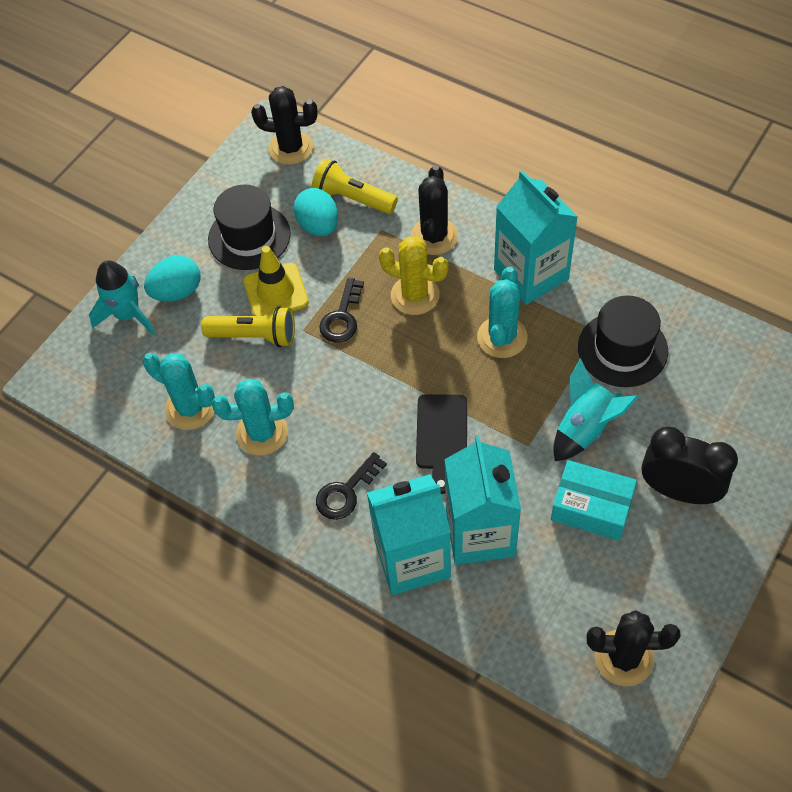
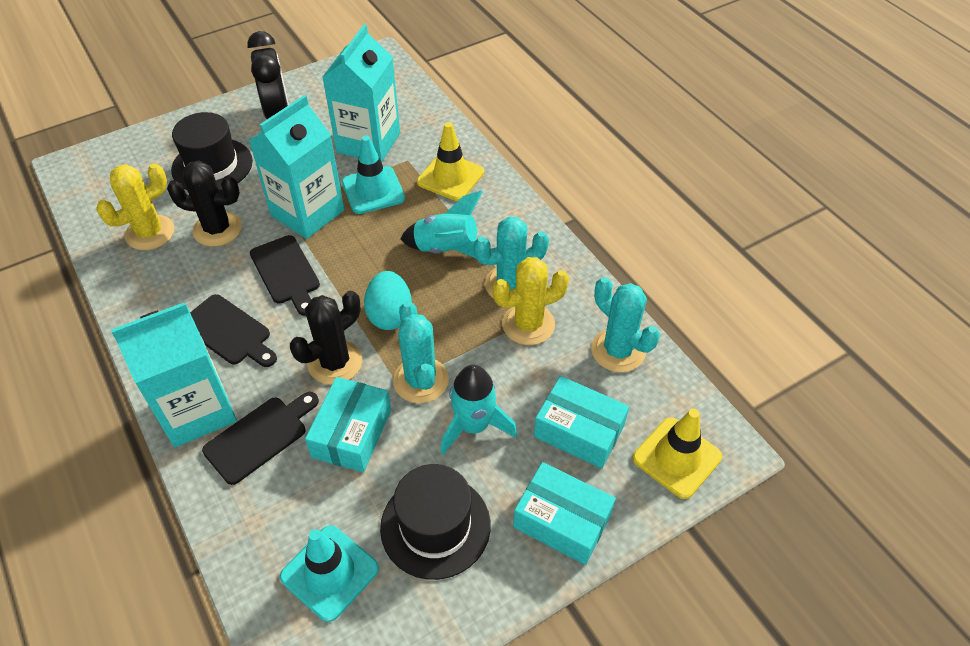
black cactus: [251,86,318,165] [411,165,458,255] [587,610,680,686] = 3 -> [167,161,242,246] [290,291,362,385] = 2
black cutting board: [416,394,467,494] = 1 -> [190,294,277,367] [202,392,319,485] [250,235,320,316] = 3
black key: [316,452,387,520] [319,278,364,342] = 2 -> none = 0
turquoise box: [551,460,637,541] = 1 -> [305,377,391,473] [513,462,616,565] [534,376,629,469] = 3
turquoise egg: [144,255,200,302] [293,188,338,236] = 2 -> [364,271,412,330] = 1
turquoise traffic cone: none = 0 -> [280,525,379,622] [342,135,405,214] = 2
yellow cactus: [379,237,449,315] = 1 -> [96,164,175,250] [492,257,569,345] = 2
yellow flashlight: [201,306,295,347] [312,158,398,214] = 2 -> none = 0
yellow traffic cone: [243,246,309,316] = 1 -> [417,122,484,201] [633,409,722,499] = 2

